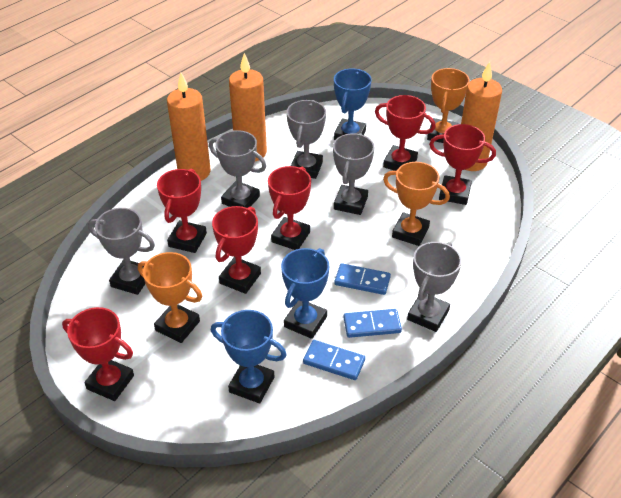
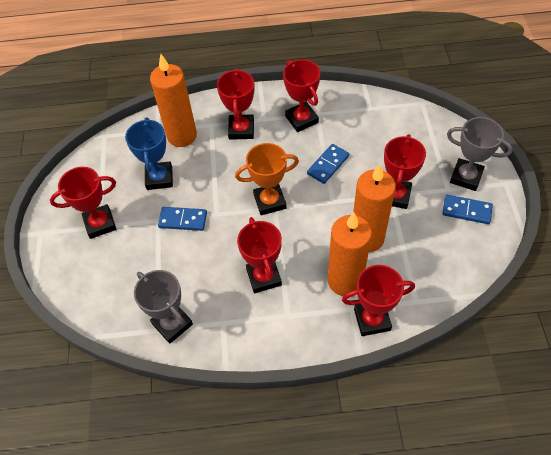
blue trophy: [211,310,287,403] [281,248,329,339] [334,68,372,140] = 3 -> [125,117,173,190] = 1
grey trophy: [88,208,155,295] [209,130,266,208] [286,100,326,179] [333,133,375,215] [407,242,462,332] = 5 -> [134,270,193,344] [447,117,513,191] = 2
orange trophy: [138,252,202,343] [383,162,450,246] [427,68,470,143] = 3 -> [235,143,299,215] = 1

